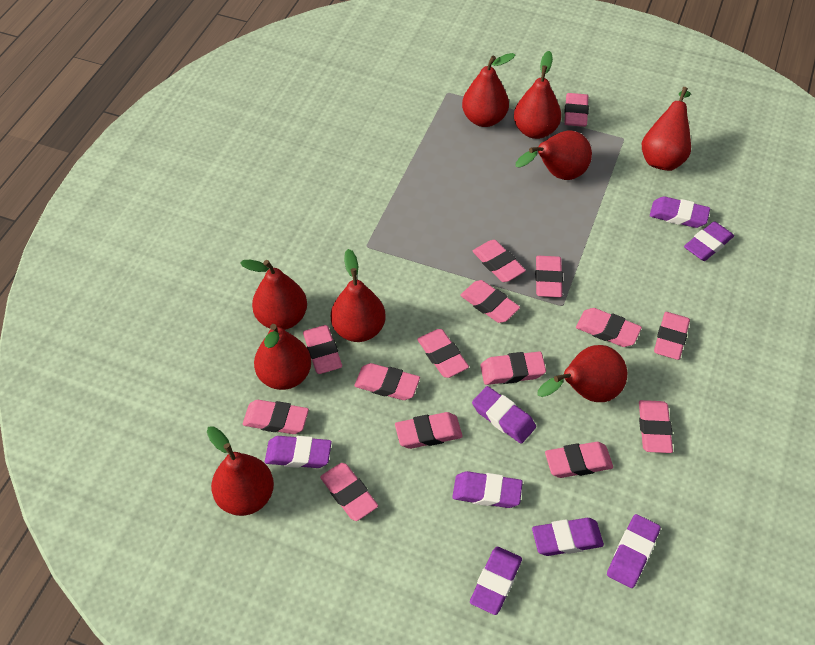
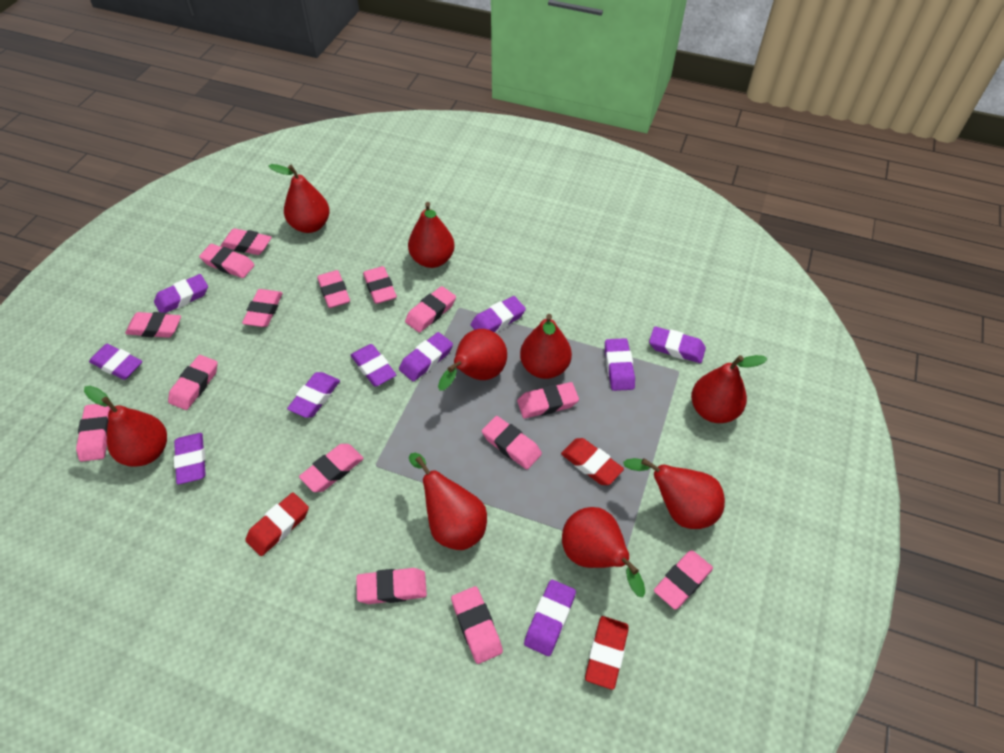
purple eraser: [265,436,332,468] [452,471,523,508] [470,547,522,615] [472,386,536,444] [532,518,604,556] [607,514,661,588] [650,196,710,228] [684,221,734,261] = 8 -> [89,344,142,380] [154,274,208,313] [174,433,206,484] [287,372,340,418] [351,344,396,386] [399,332,453,382] [471,296,526,332] [524,580,576,656] [605,338,635,391] [649,326,706,363] = 10
red eraser: none = 0 -> [245,492,309,556] [561,438,624,485] [585,616,629,690] = 3

